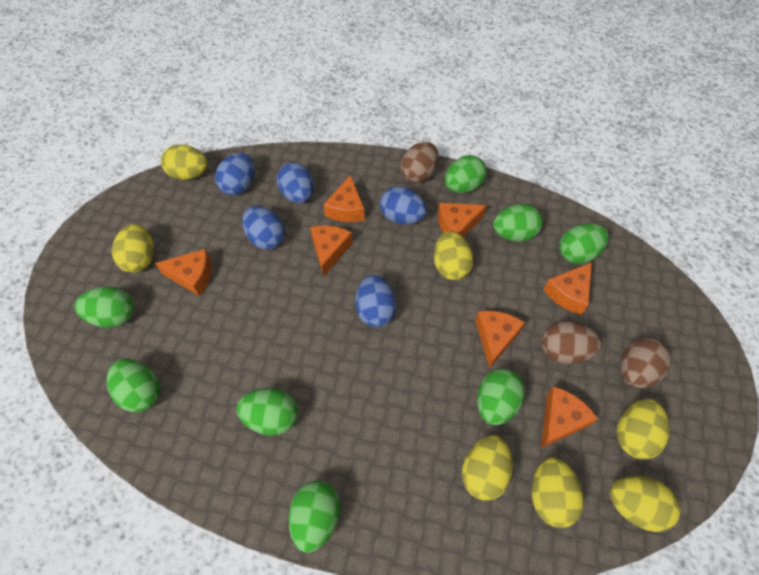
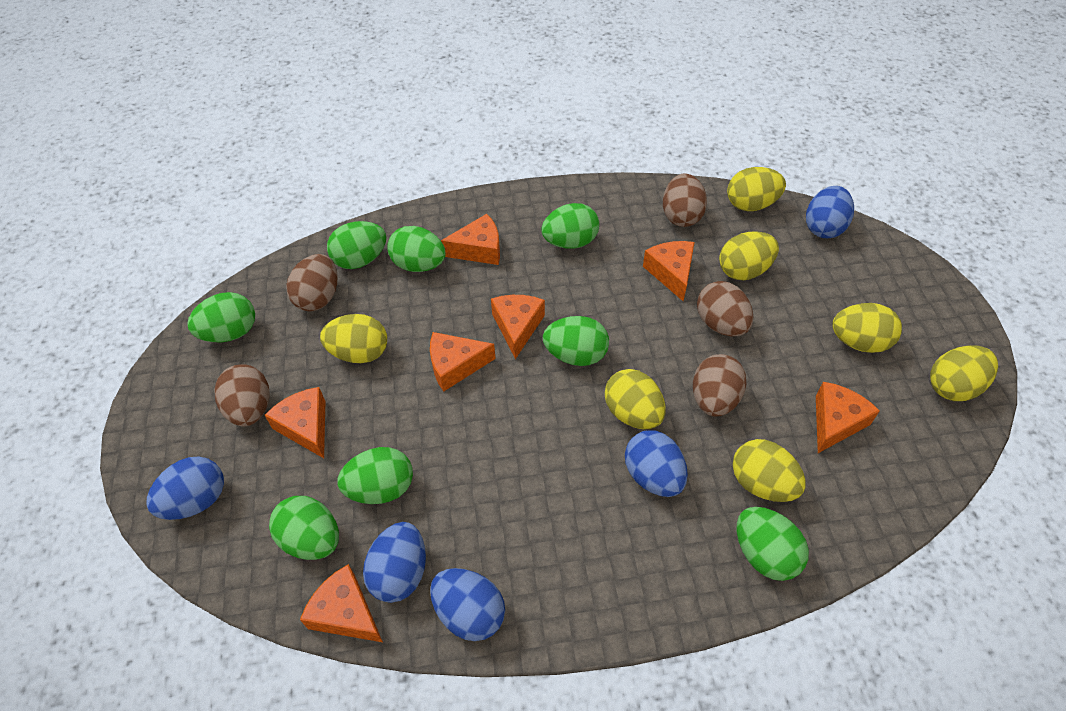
brown egg: [400,142,438,183] [541,321,602,364] [620,337,671,388] = 3 -> [214,364,270,426] [286,254,337,311] [663,173,707,227] [693,354,747,417] [697,281,753,337] = 5

